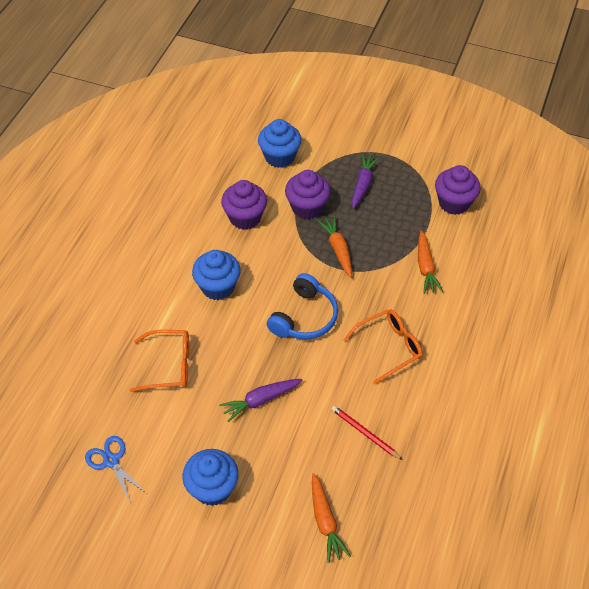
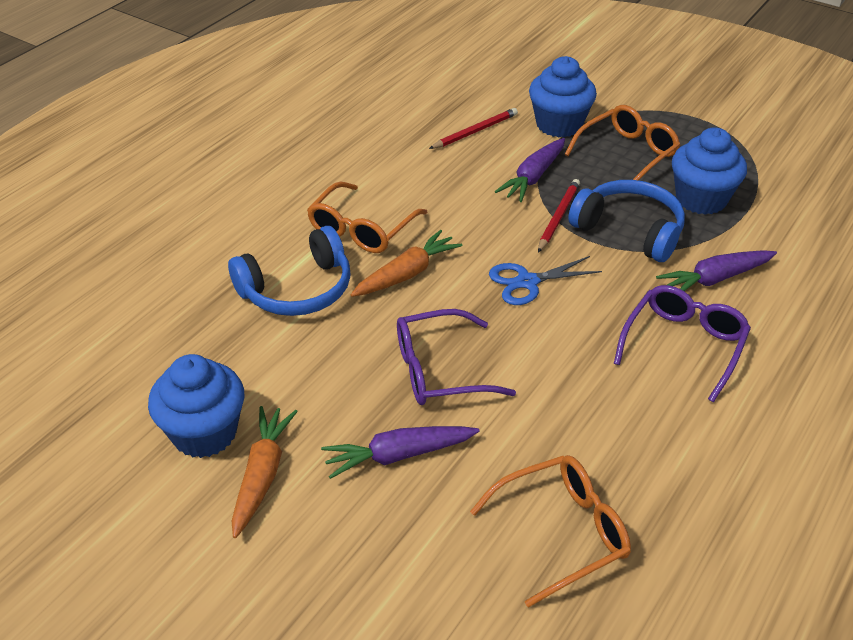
blue headphones: [267,273,338,339] = 1 -> [228,226,351,316] [568,180,685,262] = 2
orange carrot: [312,473,351,563] [317,216,352,277] [418,230,443,294] = 3 -> [232,406,298,538] [351,230,463,297] = 2
orange glasses: [130,330,189,392] [343,309,422,384] = 2 -> [307,182,428,253] [470,455,631,608] [564,105,680,181] = 3
purple carrot: [219,379,302,422] [352,154,380,209] = 2 -> [321,426,480,479] [495,138,565,202] [656,250,777,291] = 3
purple cupcake: [221,180,267,230] [285,170,331,219] [435,165,481,215] = 3 -> none = 0
purple glasses: none = 0 -> [397,309,516,405] [614,285,751,402] = 2
red pencil: [331,405,403,460] = 1 -> [429,108,518,149] [538,179,580,253] = 2

